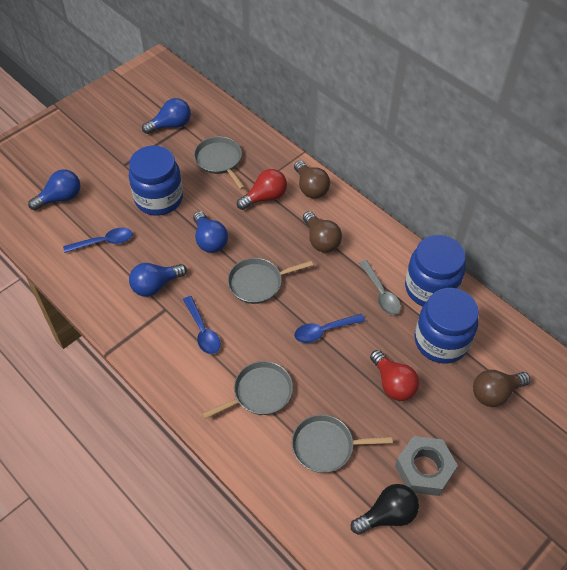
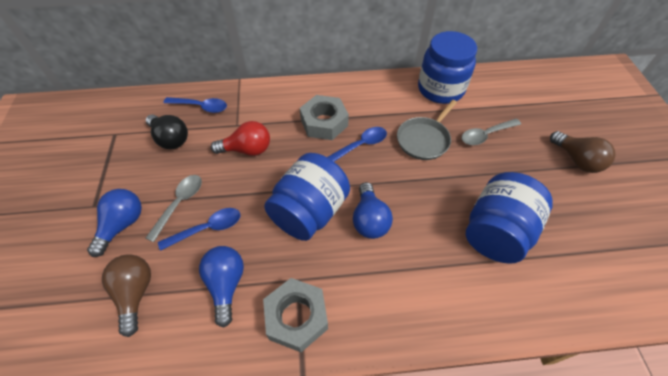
blue light bulb: [28,169,80,210] [129,263,187,297] [142,98,191,134] [193,211,228,253] = 4 -> [87,189,142,257] [199,246,244,328] [353,182,393,239] = 3
brown light bulb: [294,161,330,199] [303,211,342,253] [473,370,531,407] = 3 -> [102,254,151,337] [550,131,616,173] = 2
grey nut: [395,436,458,496] = 1 -> [263,278,328,352] [300,95,349,140] = 2
grey pan: [194,136,245,189] [202,361,293,419] [228,258,313,304] [292,414,393,473] = 4 -> [397,100,457,160] = 1
grey spoon: [359,260,401,315] = 1 -> [146,175,202,242] [462,119,521,145] = 2
red light bulb: [237,169,287,210] [370,350,419,401] = 2 -> [211,121,270,156] = 1

